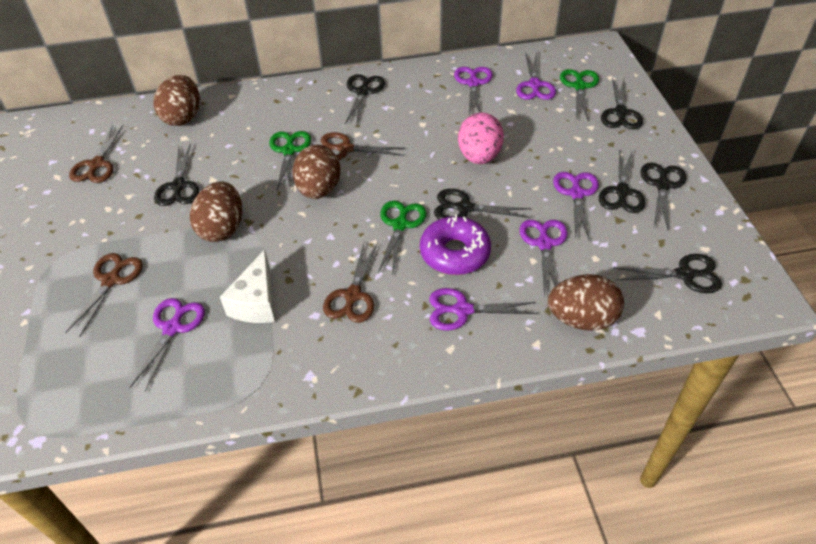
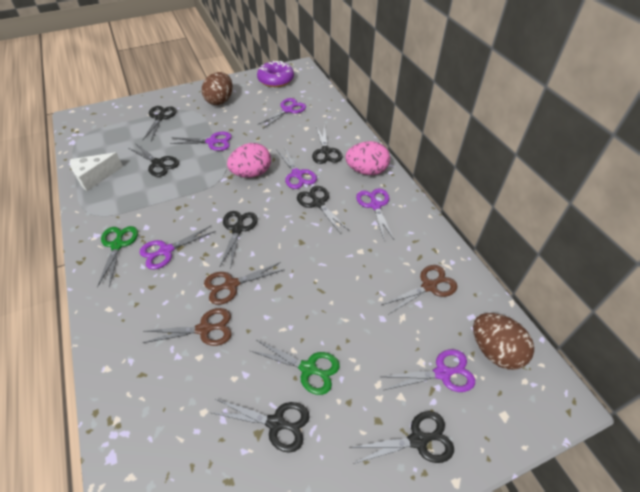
brown egg: [153,75,200,126] [190,182,242,242] [293,145,341,199] [548,274,624,331] = 4 -> [202,72,233,105] [473,313,534,370] = 2
brown scissors: [65,253,143,337] [69,124,124,183] [321,132,405,160] [323,242,378,323] = 4 -> [143,308,232,346] [204,262,285,305] [382,265,457,315] = 3
green scissors: [269,131,311,190] [378,201,427,273] [560,69,599,120] = 3 -> [97,226,138,287] [251,339,340,395] = 2
pink egg: [458,112,504,164] = 1 -> [227,143,271,178] [345,141,390,175] = 2

